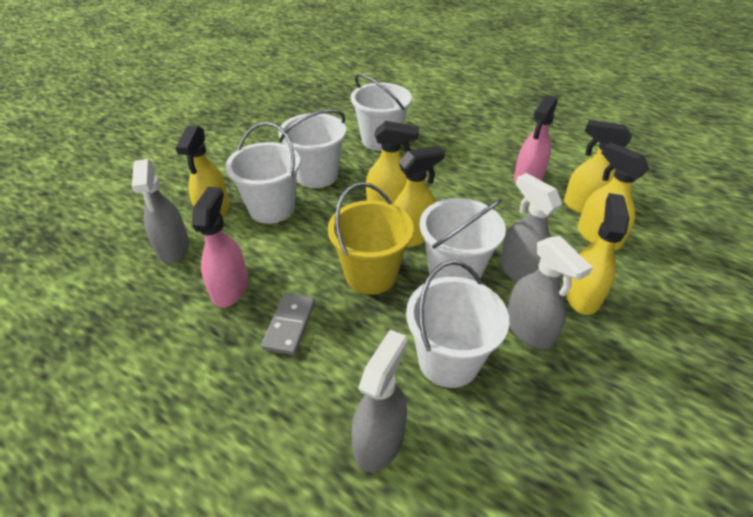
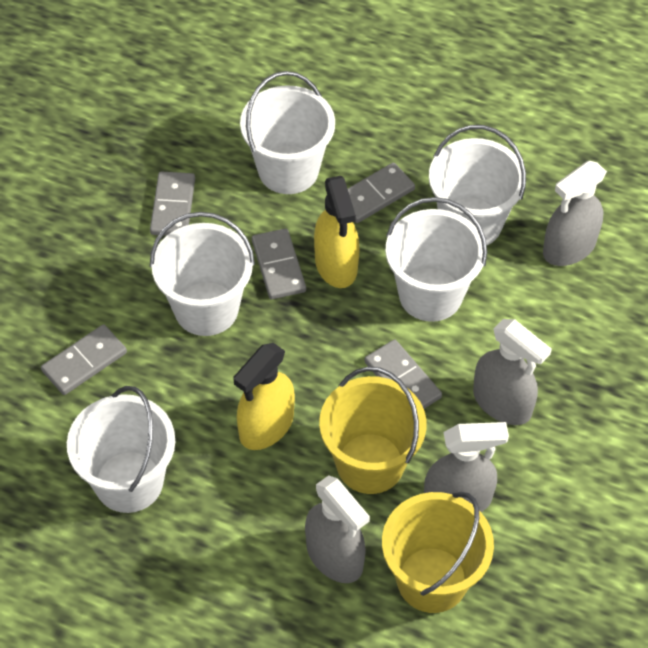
grey domino: [261,293,315,355] = 1 -> [41,324,127,395] [150,171,195,236] [252,228,306,299] [348,162,415,223] [364,339,442,409] = 5
pink spray bottle: [192,187,248,308] [514,95,557,183] = 2 -> none = 0
yellow bucket: [328,182,414,295] = 1 -> [319,366,426,494] [382,492,494,613] = 2
yellow spray bottle: [175,126,230,218] [366,121,419,204] [393,146,445,247] [564,120,632,214] [566,193,629,315] [578,142,649,250] = 6 -> [233,343,295,450] [314,176,359,288] = 2

